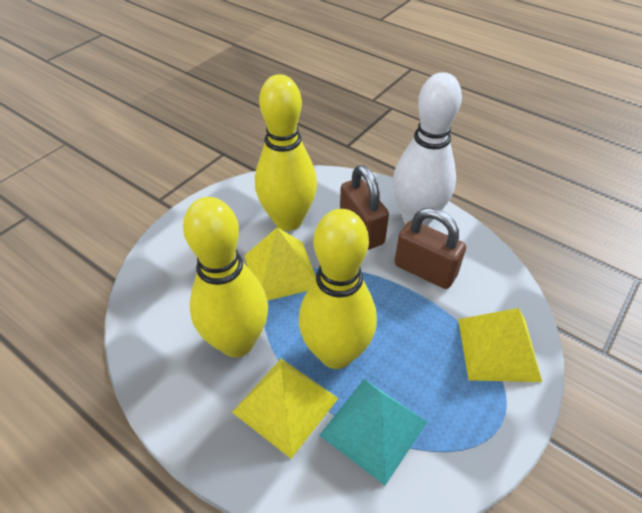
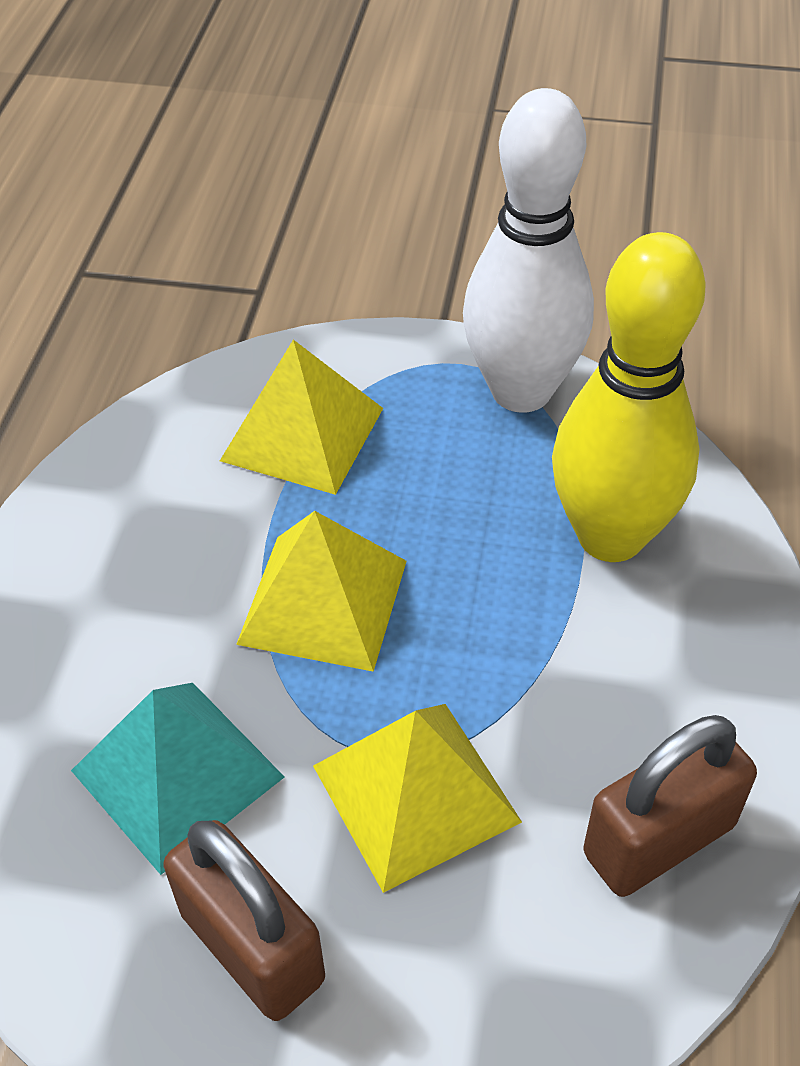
yellow bowling pin: [183,197,268,357] [255,74,317,231] [299,209,377,369] = 3 -> [552,232,706,562] = 1

